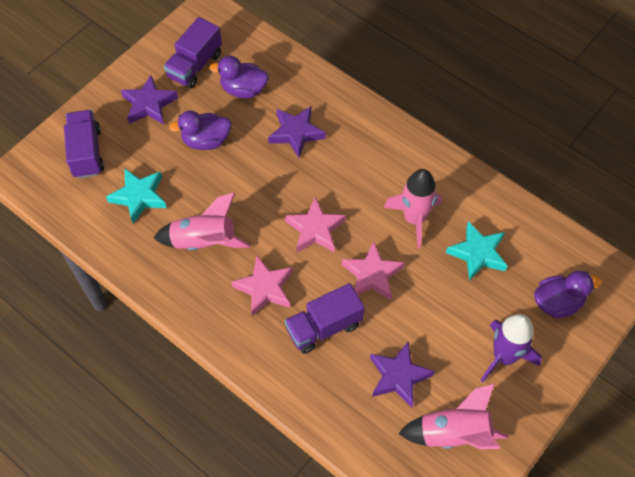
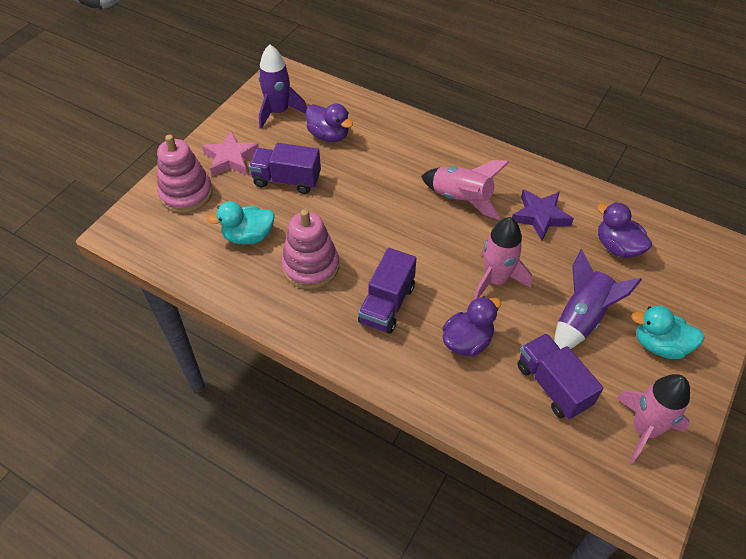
pink stacking toy: none = 0 -> [157,135,213,213] [281,209,339,289] = 2
pink star: [231,256,293,317] [285,197,346,252] [342,242,404,300] = 3 -> [202,131,259,176] = 1
purple rocket: [481,314,542,382] = 1 -> [258,44,307,129] [554,249,642,349] = 2
purple star: [121,75,178,124] [268,106,326,158] [370,342,435,408] = 3 -> [512,189,574,240] = 1
turquoise duck: none = 0 -> [207,201,275,245] [631,306,705,359] = 2
turquoise star: [106,168,167,224] [446,221,507,281] = 2 -> none = 0

